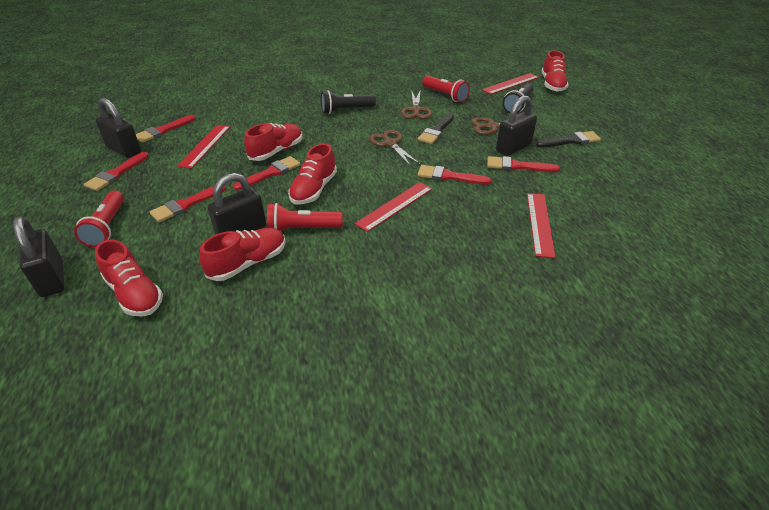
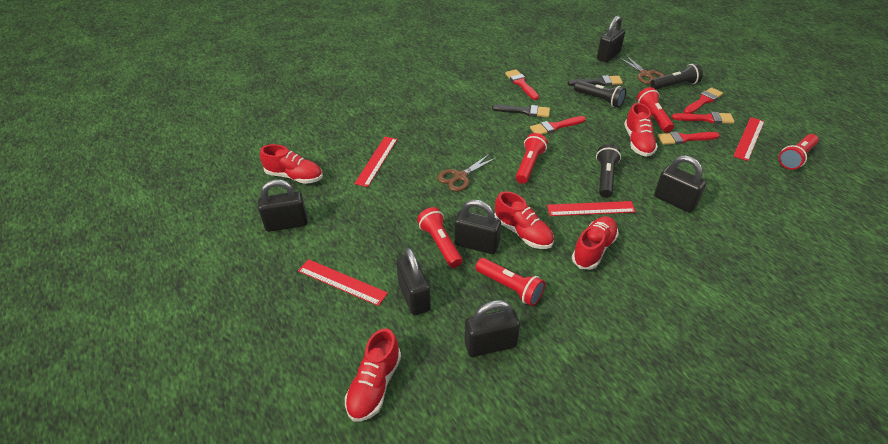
black flashlight: [321,90,376,114] [503,83,533,113] = 2 -> [574,81,626,108] [596,144,621,198] [651,63,703,90] = 3
black padlock: [13,216,64,297] [96,98,141,158] [208,173,266,235] [496,95,537,156] = 4 -> [258,180,308,232] [396,248,431,316] [454,200,501,254] [465,300,520,357] [597,16,625,62] [654,155,706,213] = 6
brown scissors: [369,130,420,167] [401,90,432,119] [471,117,538,135] = 3 -> [437,154,496,191] [620,55,664,84] = 2
red brush: [84,152,149,191] [136,115,196,143] [150,186,226,222] [233,156,300,190] [418,165,491,185] [487,156,560,172] = 6 -> [505,69,539,100] [530,116,586,135] [658,131,719,145] [672,112,735,124] [684,87,723,114] = 5
red flashlight: [74,191,124,247] [267,203,343,231] [422,76,470,103] = 3 -> [417,207,462,268] [475,258,545,306] [516,133,548,184] [637,87,674,133] [779,134,819,170] = 5

